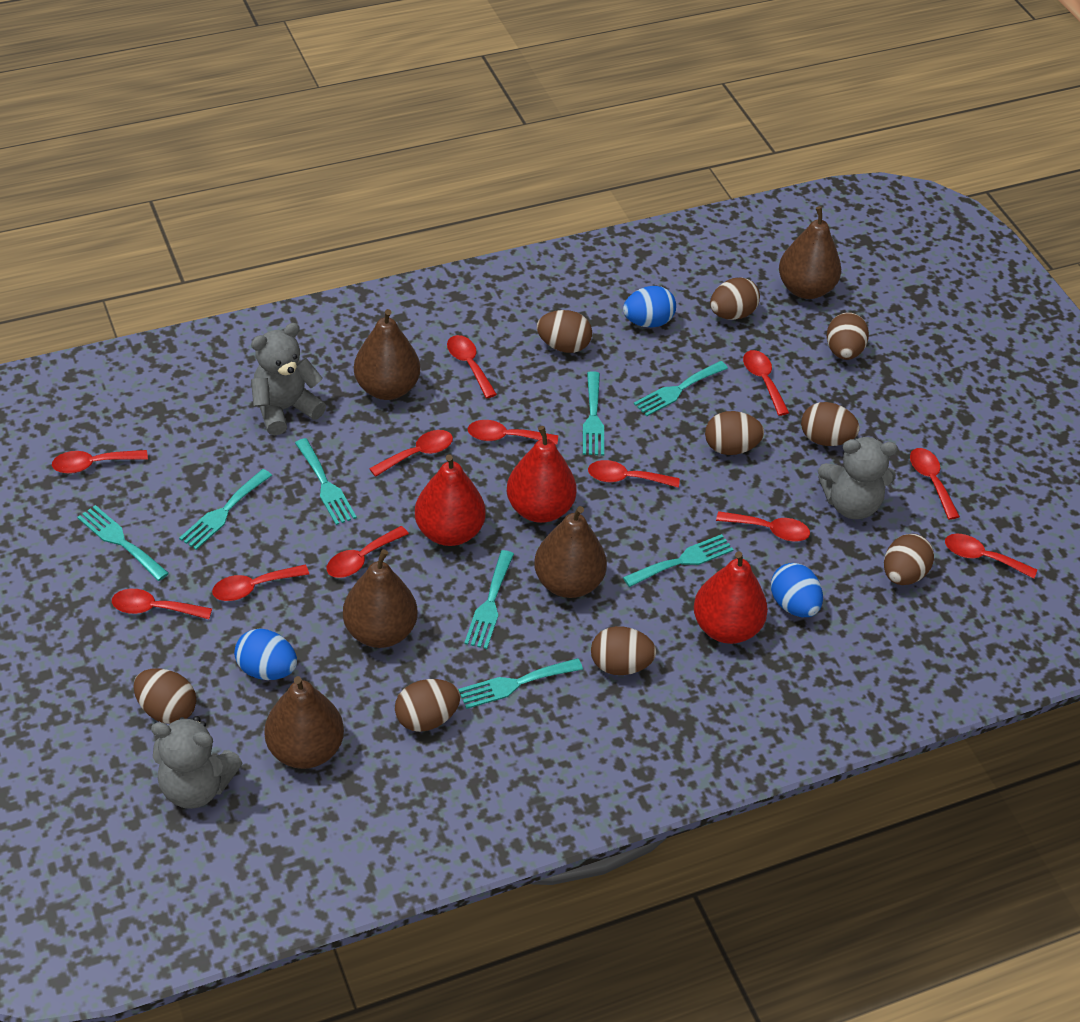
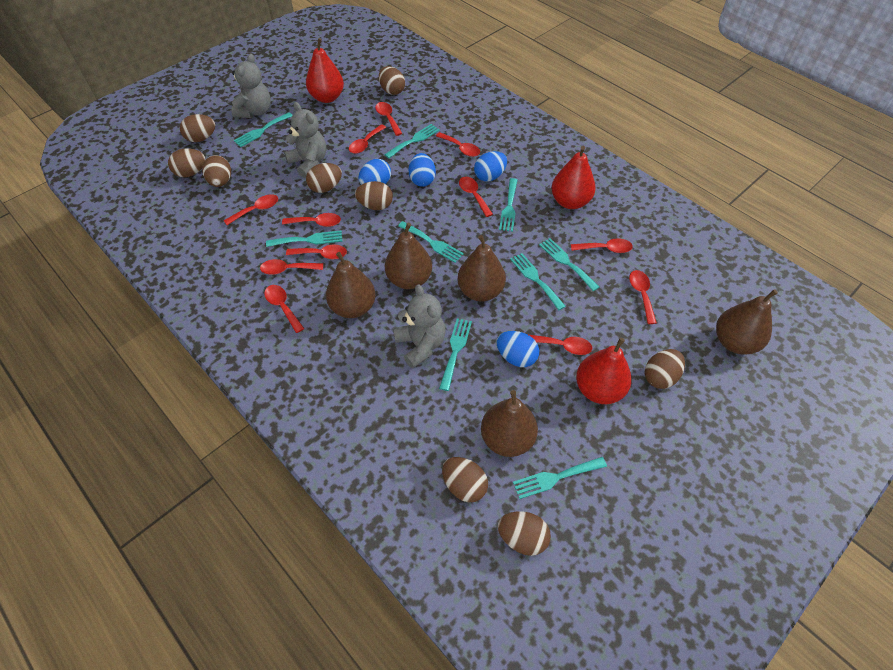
blue egg: [234,629,297,680] [623,286,676,327] [771,563,823,617] = 3 -> [359,159,391,185] [408,153,436,187] [474,151,507,181] [497,331,539,367] = 4
turquoise fork: [77,505,169,581] [179,469,272,550] [295,438,357,525] [458,658,583,709] [464,550,514,649] [583,371,604,456] [623,534,734,587] [634,361,728,416] = 8 -> [234,112,293,147] [266,230,342,247] [384,124,440,158] [398,221,464,263] [439,318,472,391] [499,178,518,232] [510,253,566,310] [513,457,607,499] [539,238,599,291] = 9

